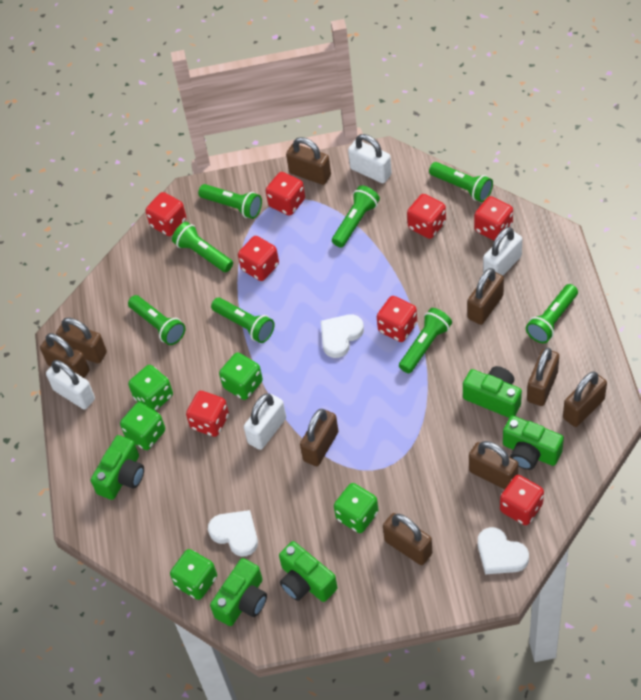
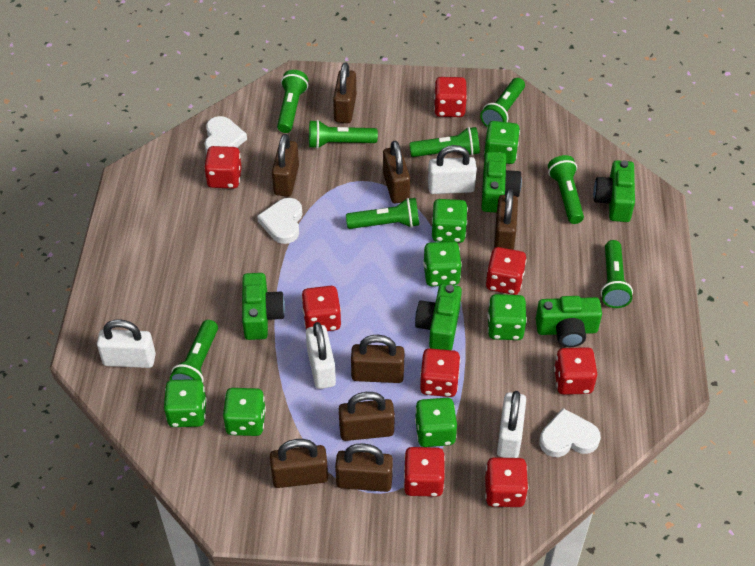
brown padlock: [40,333,90,378] [56,318,107,364] [286,137,331,185] [300,409,338,466] [383,513,432,565] [467,268,504,325] [469,441,519,489] [527,348,559,406] [563,372,607,427] = 9 -> [270,439,328,488] [272,134,299,196] [333,62,356,123] [335,444,393,492] [339,392,395,441] [351,335,405,383] [383,141,410,204] [494,189,518,250] = 8
green dice: [120,402,165,450] [128,365,173,411] [170,549,217,600] [219,353,263,400] [334,483,379,533] = 5 -> [164,379,207,427] [223,388,266,436] [415,398,457,447] [423,241,462,286] [432,199,468,243] [484,121,520,164] [487,294,527,340] = 7

